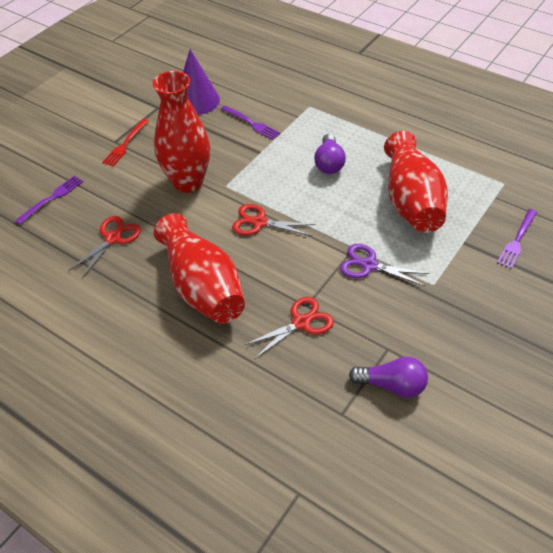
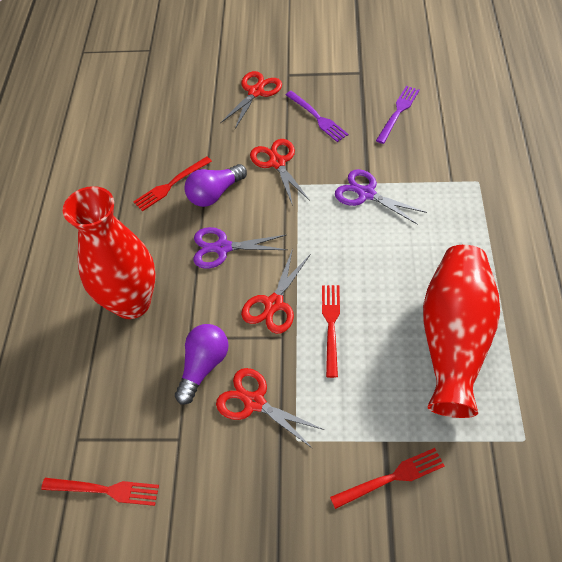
purple cone: [183,49,220,115] = 1 -> none = 0
purple fork: [15,176,83,224] [221,105,280,140] [497,209,537,269] = 3 -> [286,91,348,142] [376,86,420,144] = 2
purple scissors: [340,244,430,286] = 1 -> [193,227,287,269] [335,169,427,225] = 2
red fork: [102,118,149,166] = 1 -> [41,478,159,506] [133,156,212,211] [322,285,340,378] [330,448,445,509] = 4
red scissors: [68,216,141,278] [232,204,316,236] [244,297,334,359] = 3 -> [216,368,324,449] [220,71,282,129] [241,249,311,334] [250,139,310,206] = 4
red vase: [152,71,210,193] [154,213,245,324] [384,131,448,233] = 3 -> [63,186,156,319] [423,245,500,418] = 2

